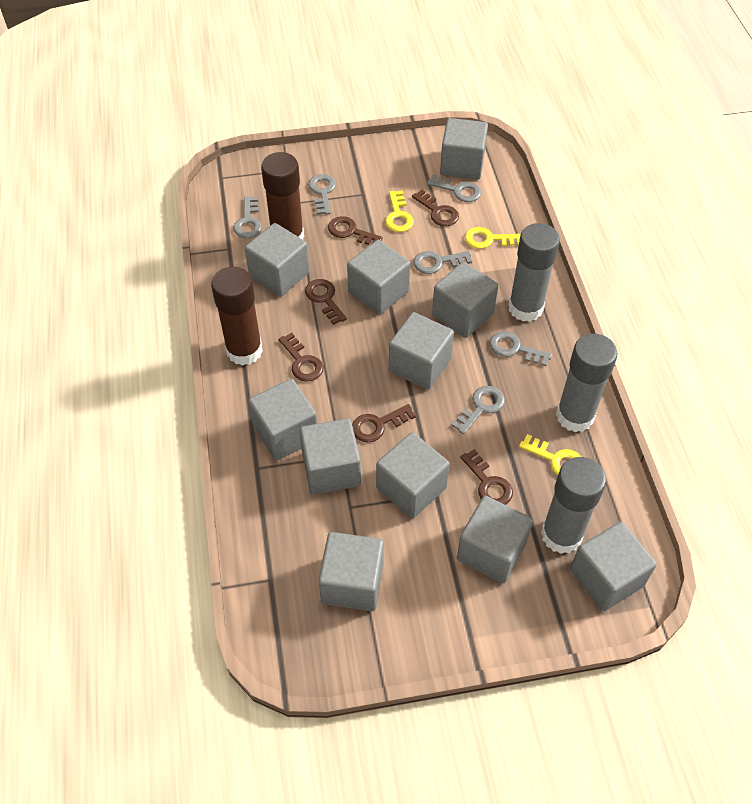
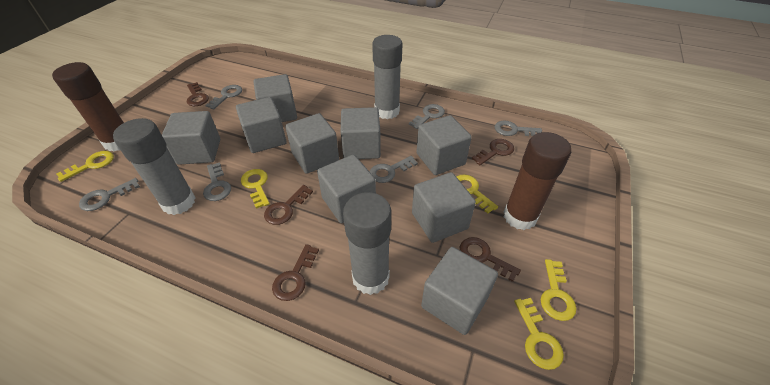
brown key: [278,333,323,382] [305,279,347,325] [328,216,383,245] [352,404,416,442] [412,190,459,226] [460,449,513,505] = 6 -> [187,82,209,106] [264,185,313,225] [272,244,319,301] [460,237,521,282] [472,139,514,165] = 5
grey cube: [245,223,309,297] [249,379,317,460] [300,418,361,495] [318,532,384,611] [347,240,410,315] [376,432,450,519] [389,312,454,390] [432,262,498,338] [440,118,488,179] [457,496,533,583] [570,522,657,611] = 11 -> [162,111,220,165] [236,97,287,153] [253,74,297,122] [285,113,339,174] [317,155,376,223] [341,107,381,159] [412,172,476,243] [416,115,472,175] [421,247,498,335] = 9
yellow key: [385,191,414,232] [465,227,521,249] [519,434,582,475] = 3 -> [56,151,114,182] [241,169,270,209] [456,174,498,214] [514,298,564,370] [541,259,577,321] = 5

